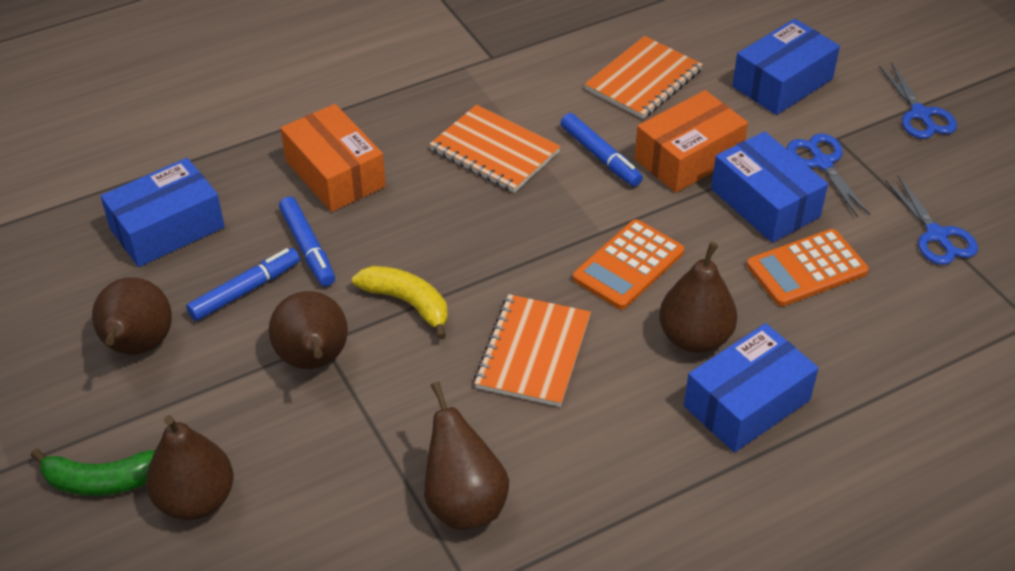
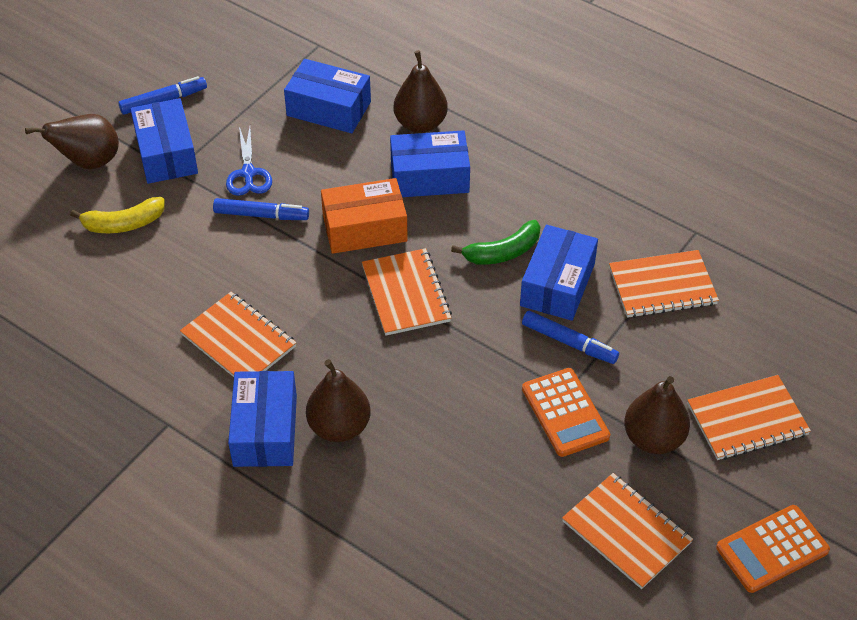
blue box: [100,158,225,267] [684,323,819,452] [711,131,828,243] [732,19,840,115] = 4 -> [130,98,198,184] [228,371,297,467] [284,59,371,133] [390,130,470,197] [520,225,598,321] = 5
blue scissors: [787,134,870,218] [879,62,957,139] [885,176,978,265] = 3 -> [226,127,272,196] = 1
brown pear: [92,277,172,355] [146,415,233,520] [269,291,348,369] [424,382,509,530] [659,242,737,353] = 5 -> [25,114,119,170] [306,359,370,442] [394,50,448,133] [624,376,690,454] = 4
orange box: [281,104,386,212] [635,90,748,193] = 2 -> [321,178,408,254] = 1
orange notebook: [429,104,560,193] [474,294,591,407] [585,36,703,119] = 3 -> [180,292,297,377] [362,248,452,336] [562,473,693,589] [609,250,719,318] [687,375,811,460] = 5

